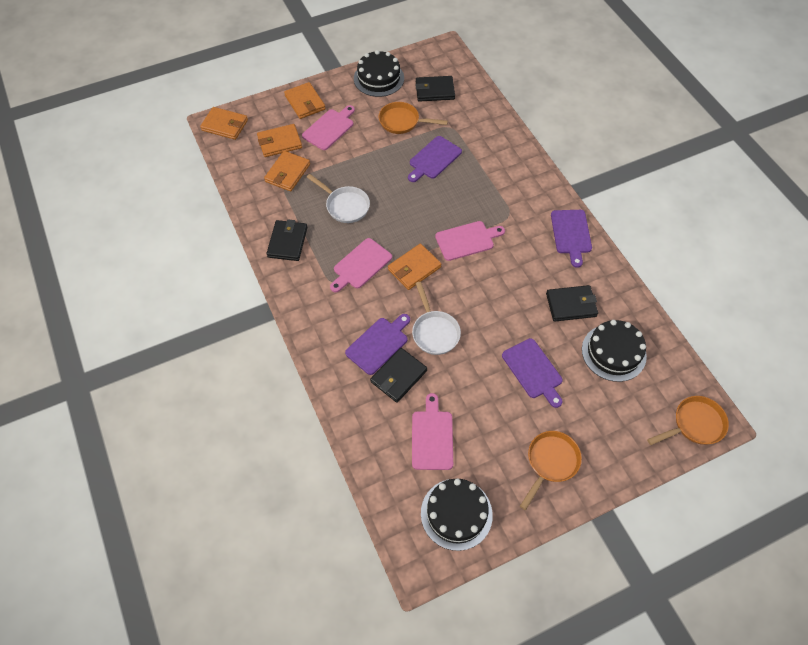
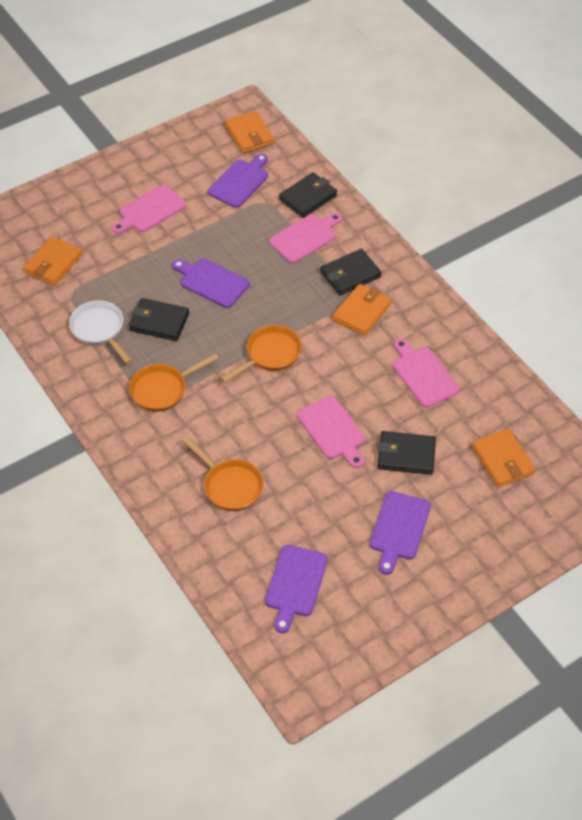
black cake: [354,50,404,97] [421,479,493,551] [582,320,647,382] = 3 -> none = 0
orange wallet: [200,107,248,140] [257,124,302,157] [264,151,310,191] [284,82,326,119] [388,244,441,290] = 5 -> [24,236,83,286] [225,111,274,153] [333,284,391,336] [472,429,535,487] = 4
white pan: [307,174,370,223] [412,282,461,355] = 2 -> [69,300,132,364] = 1

